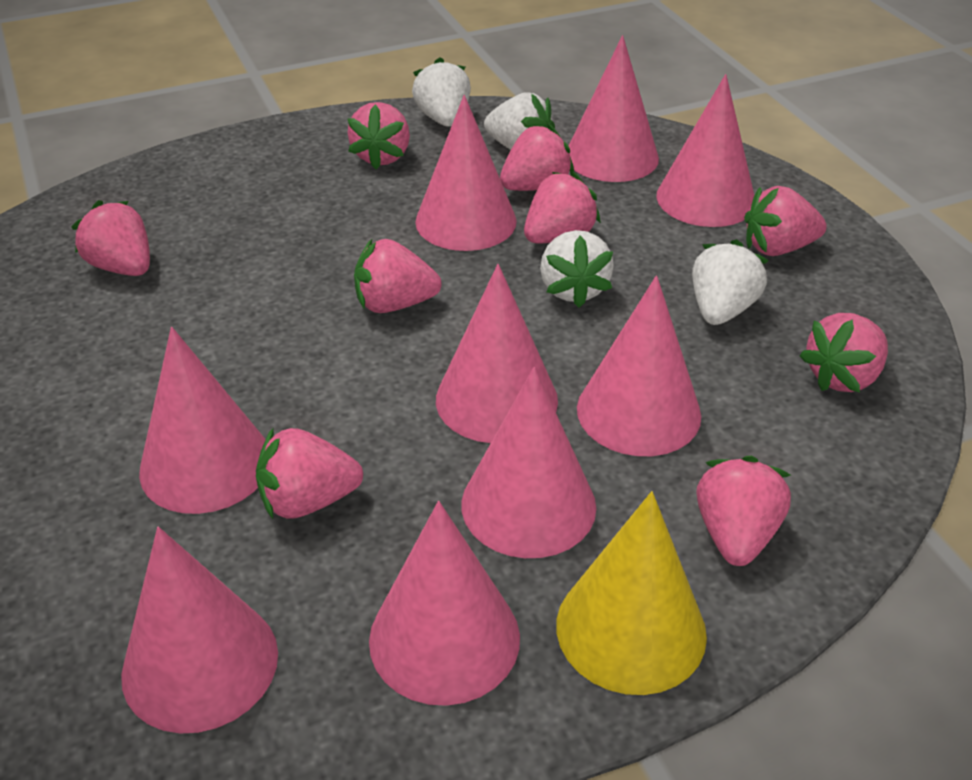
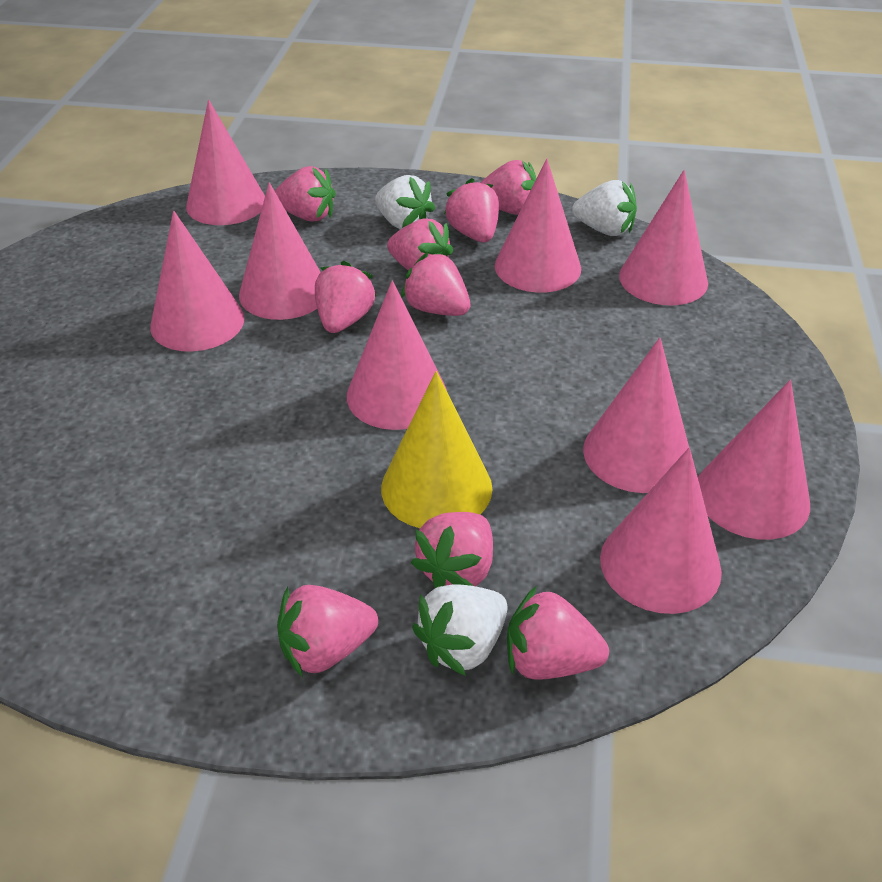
white strawberry: [412,57,471,127] [484,93,555,150] [540,230,614,308] [692,239,769,325] = 4 -> [375,175,435,229] [412,584,508,676] [572,180,637,236] = 3

